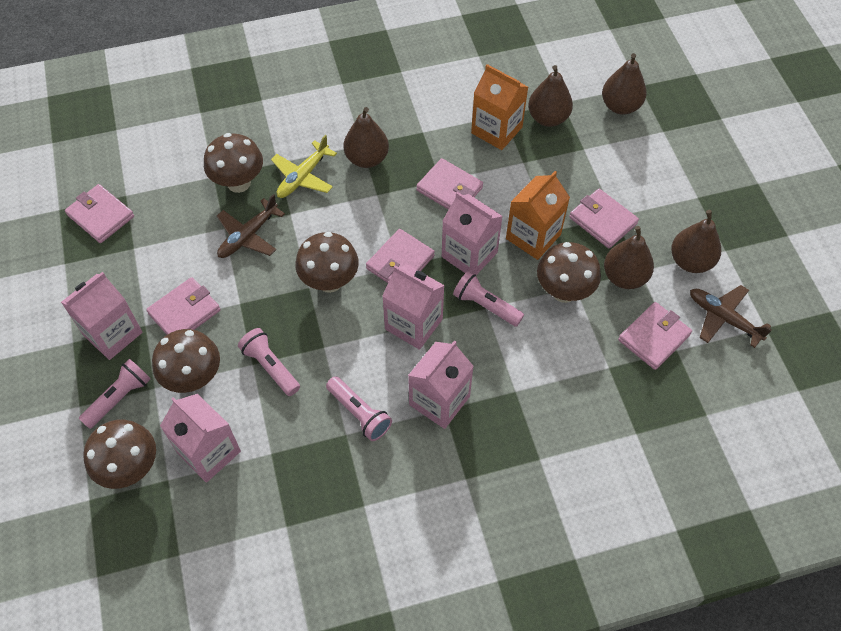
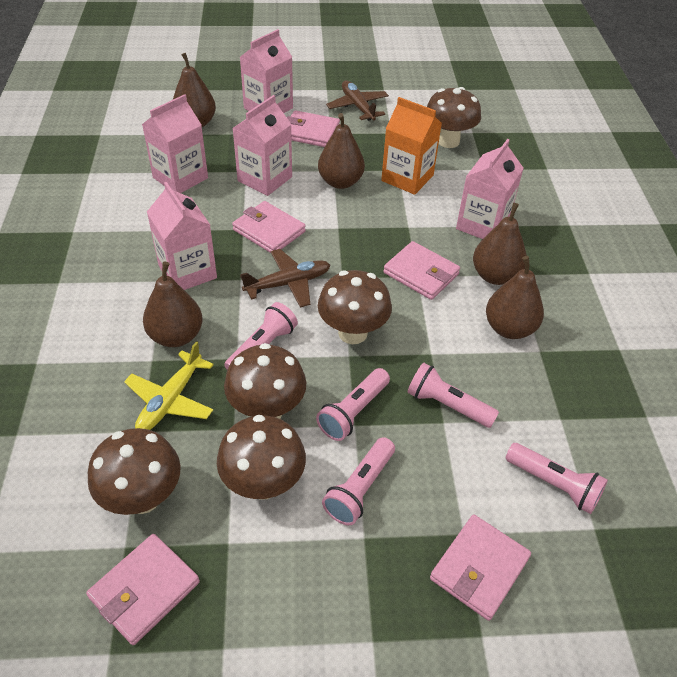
orange carton: [471,64,528,150] [506,171,570,260] = 2 -> [381,97,442,195] = 1
pink flashlight: [79,359,151,429] [238,328,300,396] [326,376,392,441] [453,271,524,327] = 4 -> [224,302,298,370] [316,368,390,441] [322,437,395,525] [407,363,499,428] [506,443,608,514] = 5
pink wallet: [65,184,134,243] [146,277,221,335] [366,229,435,283] [416,158,483,210] [569,189,639,249] [618,302,692,370] = 6 -> [86,534,200,645] [232,201,306,253] [287,110,340,147] [383,241,460,300] [430,514,531,621] = 5

